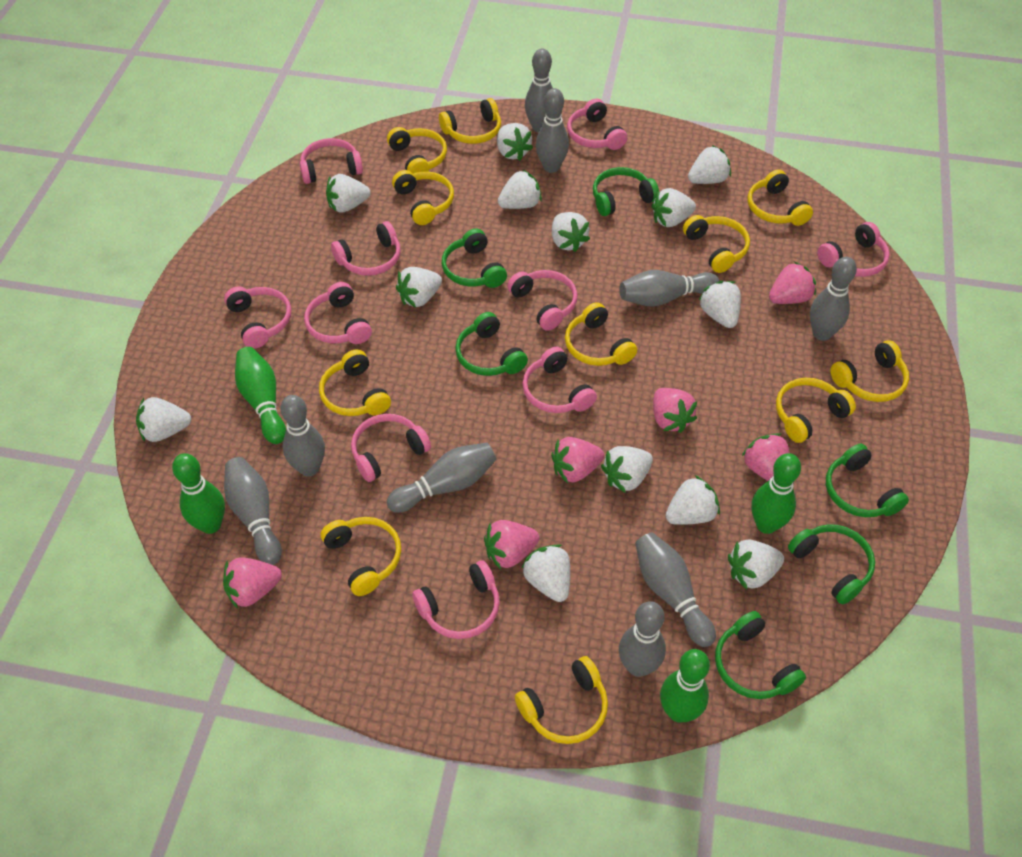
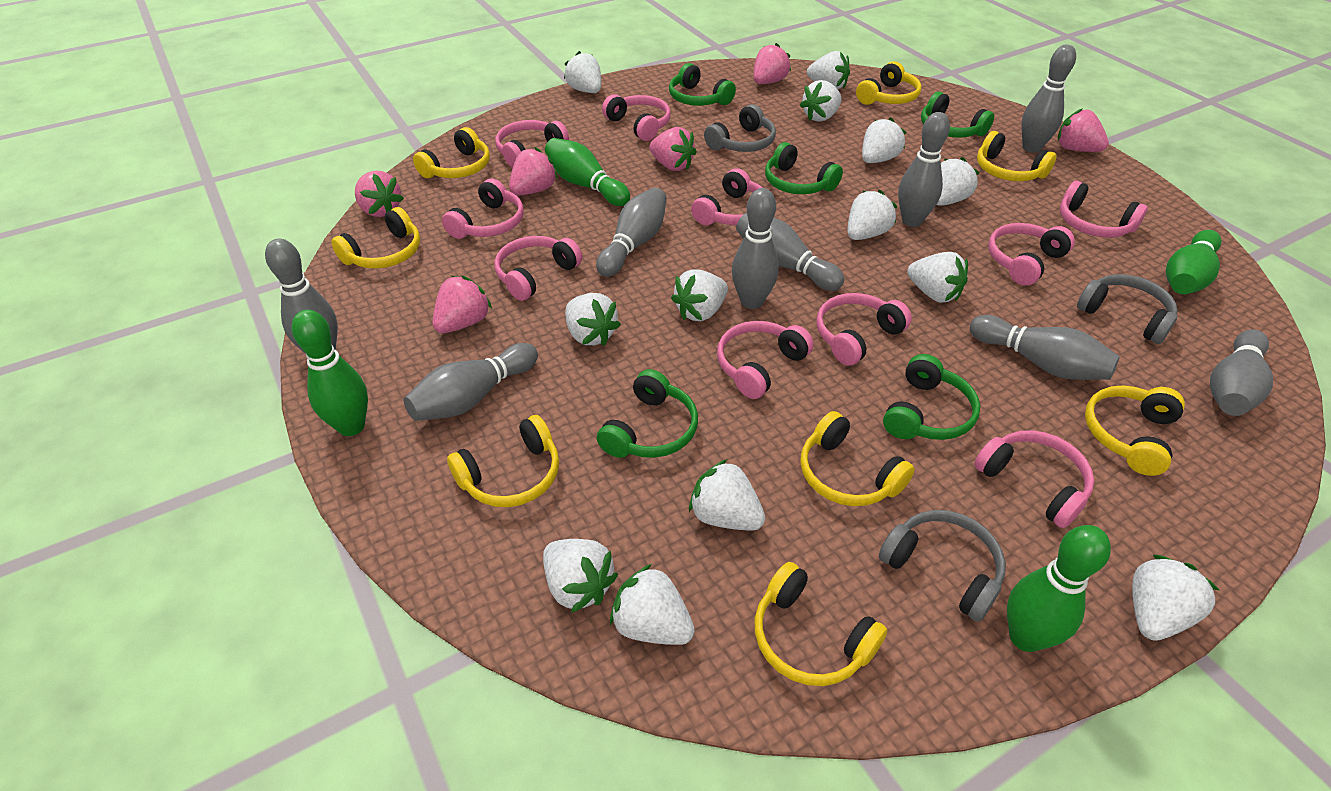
green headphones: [442,229,507,288] [455,312,528,376] [593,167,659,216] [715,611,806,699] [788,524,875,604] [826,444,909,517] = 6 -> [597,369,698,458] [669,63,736,106] [765,142,843,194] [883,354,981,440] [921,92,994,138] = 5
grey headphones: none = 0 -> [704,104,776,152] [879,510,1006,622] [1077,274,1178,344] = 3
yellow headphones: [319,349,391,416] [321,517,401,596] [387,127,447,174] [392,170,454,225] [439,98,501,144] [515,656,608,744] [565,302,637,366] [683,215,750,273] [747,170,813,226] [776,378,856,443] [830,340,909,402] = 11 -> [331,207,420,269] [413,127,490,178] [447,415,559,507] [755,562,887,686] [800,411,915,506] [856,61,922,105] [977,131,1057,181] [1085,385,1185,476] = 8

